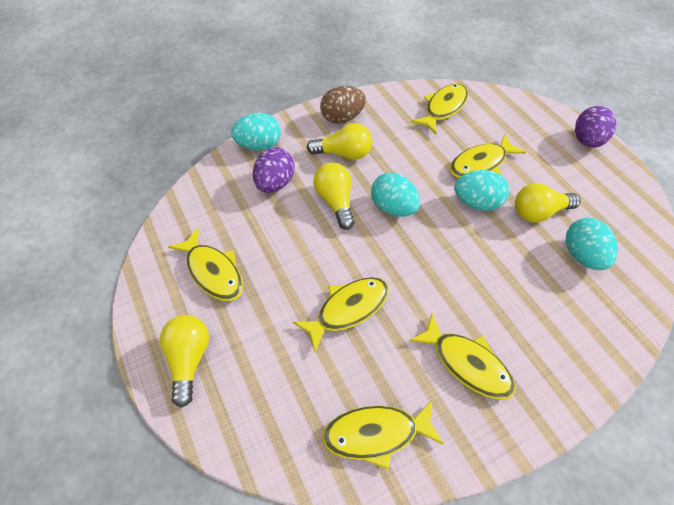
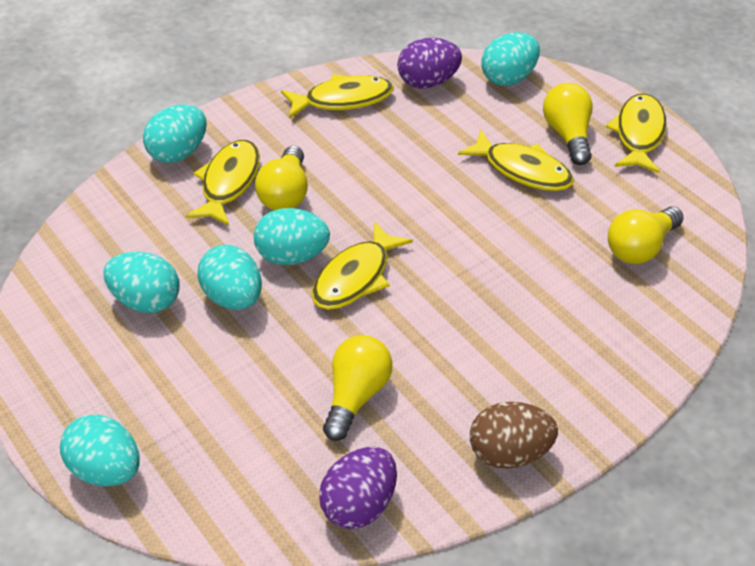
turquoise egg: [231,113,281,151] [371,173,420,217] [454,170,509,211] [566,218,618,270] = 4 -> [60,414,140,486] [104,252,179,313] [143,105,207,163] [198,245,262,310] [254,208,330,265] [481,32,540,86] = 6
yellow fish: [168,228,243,301] [293,277,389,352] [322,400,444,469] [409,314,516,400] [411,84,468,134] [450,134,526,178] = 6 -> [185,140,260,226] [281,74,394,118] [312,221,413,310] [458,130,574,191] [606,93,667,173] = 5

